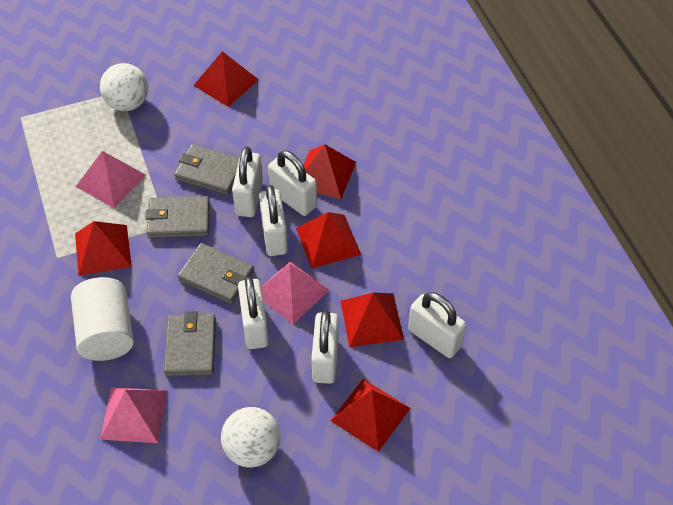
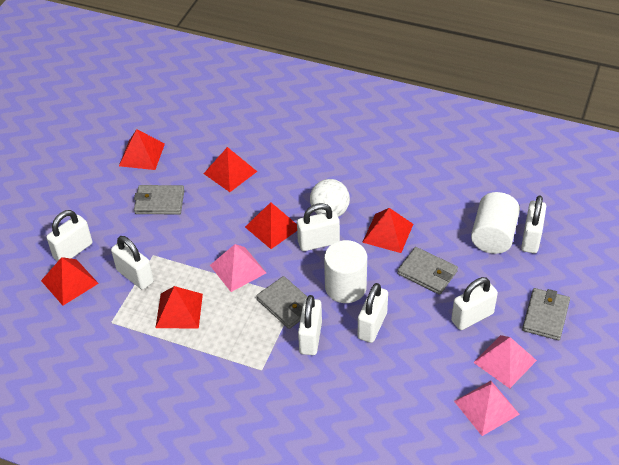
white ball: [100,63,148,111] [221,407,281,467] = 2 -> [310,179,350,217] = 1
white cylinder: [71,277,134,361] = 1 -> [324,240,367,303] [471,192,520,254] = 2
white padlock: [232,147,263,217] [238,277,269,349] [259,185,288,256] [268,150,317,216] [311,310,339,384] [408,292,466,358] = 6 -> [46,210,92,262] [111,236,154,290] [297,203,340,251] [298,295,322,355] [358,283,388,343] [451,277,498,330] [521,195,546,253] = 7

